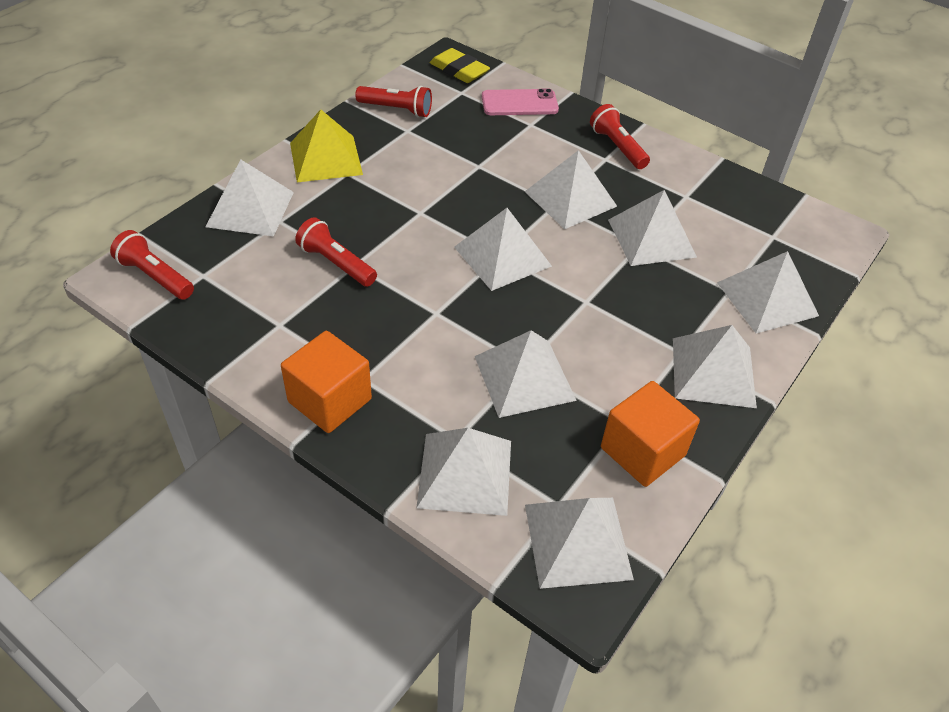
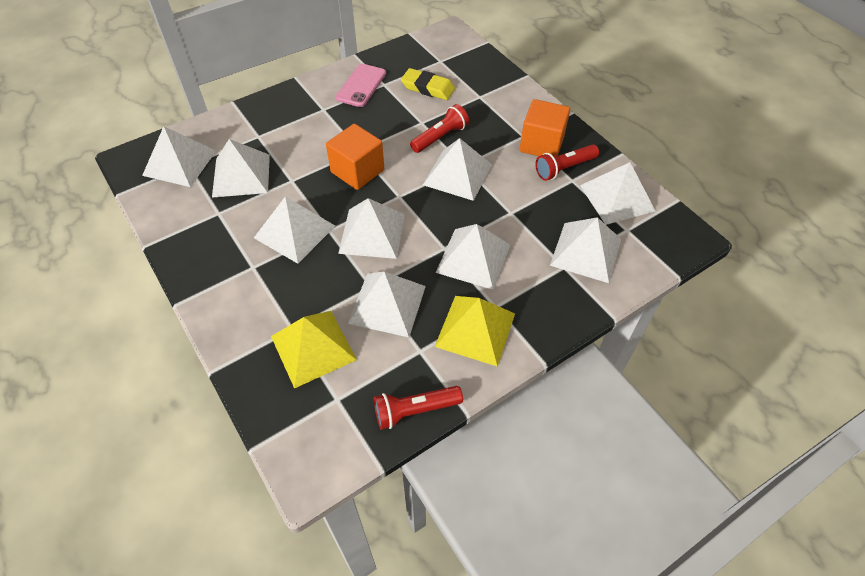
red flashlight: [110,230,194,300] [295,217,377,287] [355,86,432,117] [590,104,650,169] = 4 -> [374,386,463,430] [410,104,469,153] [535,145,599,181] = 3
yellow pyramid: [290,110,363,182] = 1 -> [271,311,357,388] [435,296,515,367] = 2

